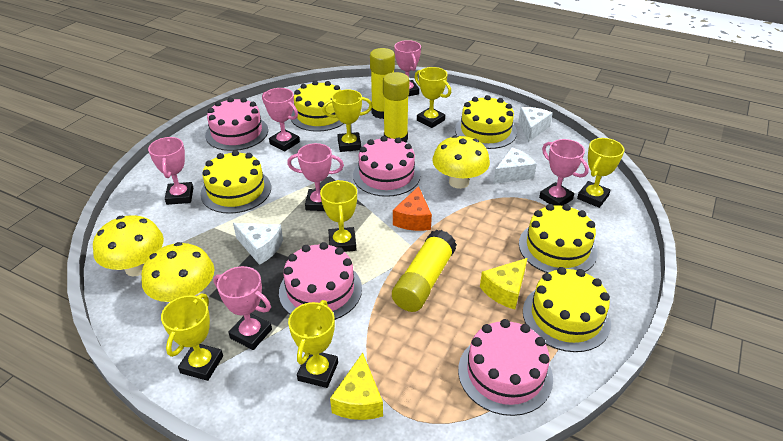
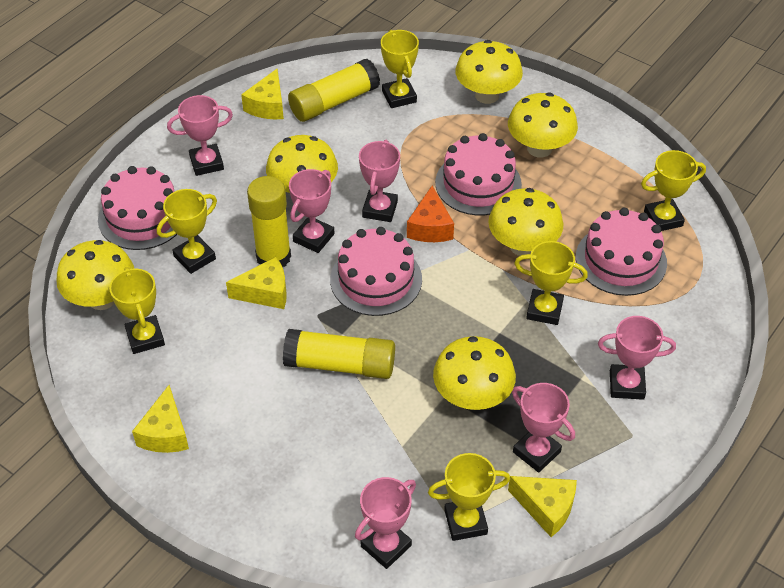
white cheese: [233,223,283,265] [493,147,537,184] [518,107,553,142] = 3 -> none = 0
yellow cake: [200,150,271,214] [291,80,344,132] [455,95,517,149] [519,204,598,273] [523,267,611,352] = 5 -> none = 0
yellow cheese: [330,353,383,420] [480,258,527,309] = 2 -> [132,385,189,453] [226,257,287,309] [241,69,284,119] [508,476,577,537] = 4
yellow mushroom: [93,215,164,276] [141,242,214,302] [432,135,490,189] = 3 -> [56,240,134,310] [266,135,338,193] [433,336,516,410] [455,40,523,104] [488,188,563,256] [508,93,578,158] = 6

